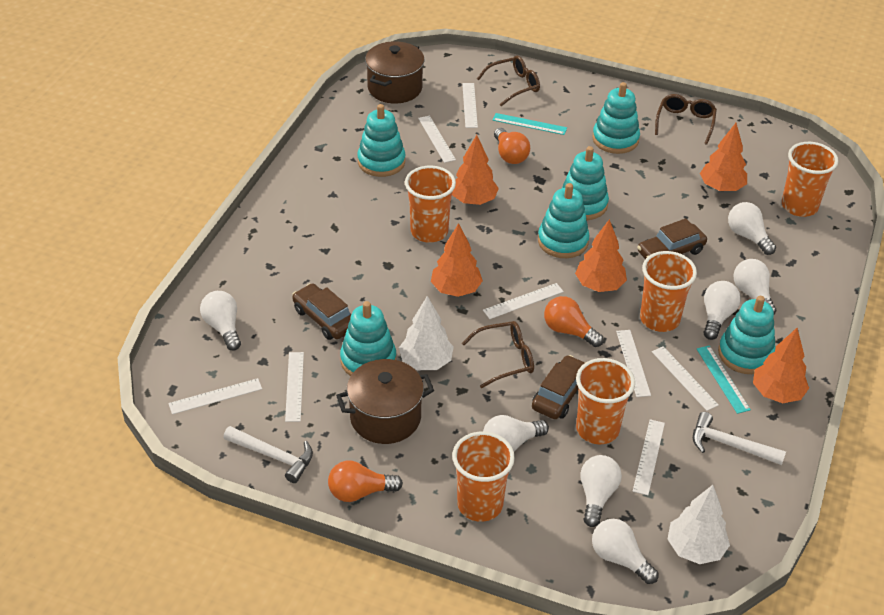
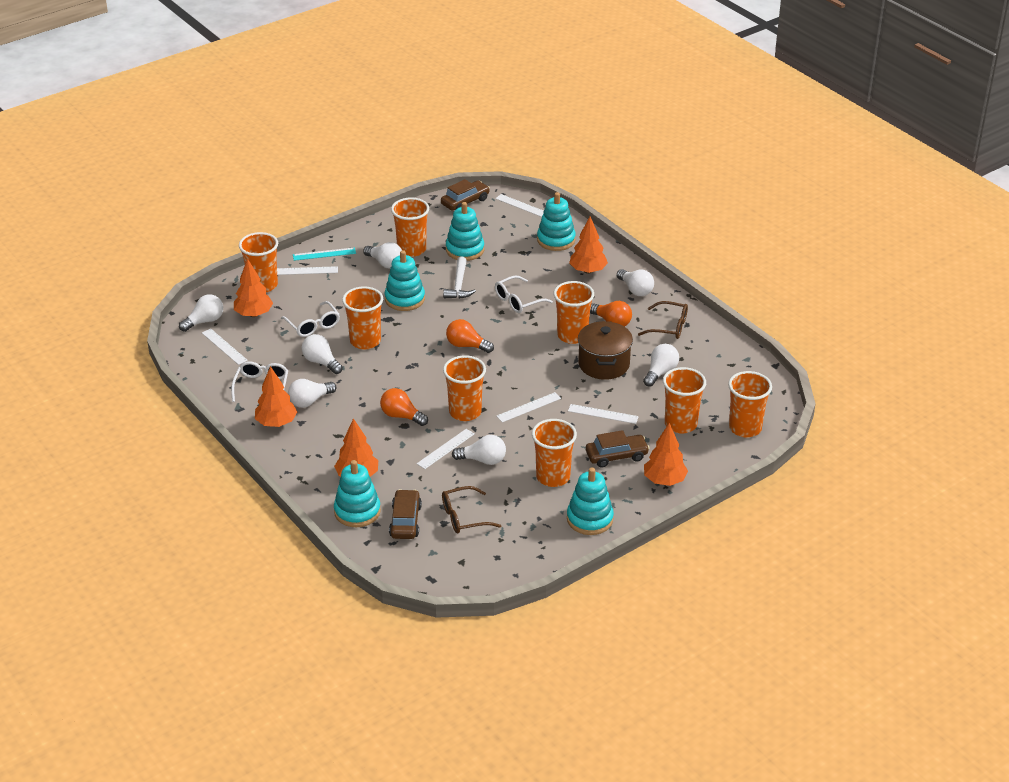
brown glasses: [462,321,534,388] [477,56,540,106] [655,94,717,145] = 3 -> [442,486,501,533] [638,301,688,339] = 2
brown pot: [336,359,434,444] [365,41,424,103] = 2 -> [578,321,633,380] = 1
orange cup: [405,166,456,243] [452,432,515,522] [576,358,635,444] [640,251,697,332] [782,142,839,217] = 5 -> [239,232,278,292] [342,286,383,349] [391,197,429,257] [443,355,486,421] [532,419,577,487] [553,281,594,344] [663,367,706,434] [728,371,772,437] = 8
turquoise ruler: [493,113,567,135] [697,345,751,414] = 2 -> [293,247,356,261] = 1
turquoise stacking toy: [340,301,396,376] [357,104,405,177] [538,183,590,258] [561,146,609,220] [592,82,640,154] [718,296,776,374] = 6 -> [334,460,381,527] [385,250,425,311] [446,202,484,261] [537,192,576,251] [567,468,614,535] = 5
white glasses: none = 0 -> [231,361,288,402] [281,301,340,337] [495,276,553,313] = 3
white hammer: [224,426,313,483] [693,412,786,465] = 2 -> [443,257,476,299] = 1
white ruler: [168,378,262,414] [285,352,304,422] [418,116,456,163] [462,83,478,128] [483,283,564,319] [616,330,651,397] [633,419,665,495] [652,346,719,411] = 8 -> [202,329,248,365] [277,266,338,275] [417,429,474,469] [495,194,544,217] [496,392,561,423] [568,404,639,424] = 6
white tree: [399,296,454,370] [667,485,730,564] = 2 -> none = 0

